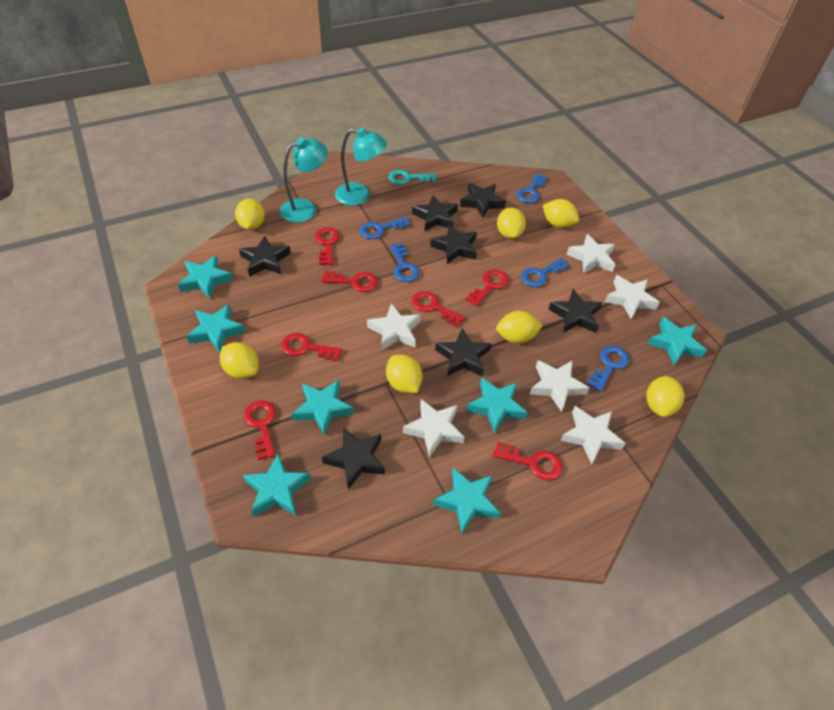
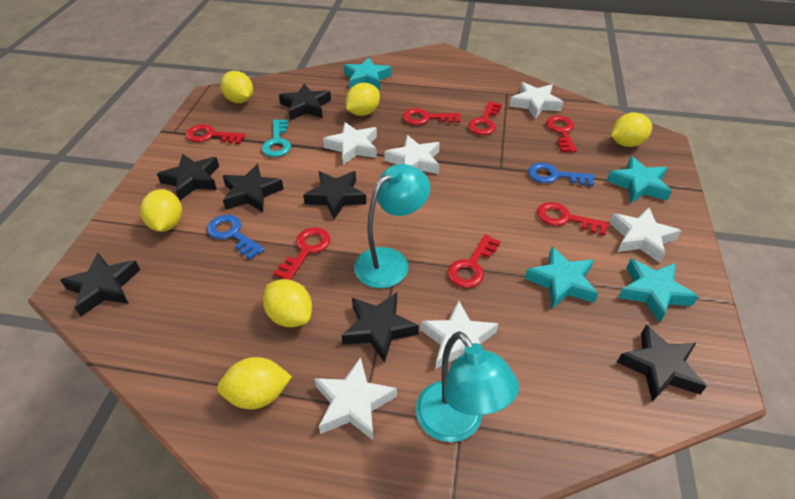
blue key: [360,217,411,239] [390,243,419,282] [517,174,547,203] [521,258,570,287] [587,346,629,392] = 5 -> [207,215,265,260] [528,163,595,186] = 2
turquoise star: [178,255,233,299] [186,304,246,353] [243,454,311,517] [292,380,354,436] [433,467,500,534] [466,377,528,434] [648,317,707,365] = 7 -> [344,57,392,90] [525,246,599,309] [607,156,672,203] [618,259,699,323] = 4
yellow lemon: [220,342,259,379] [235,198,265,230] [386,354,422,393] [496,311,542,344] [497,207,526,239] [543,199,579,228] [646,376,685,417] = 7 -> [140,189,182,232] [217,357,292,409] [220,71,253,103] [263,279,312,327] [346,83,380,116] [611,113,652,147] = 6

